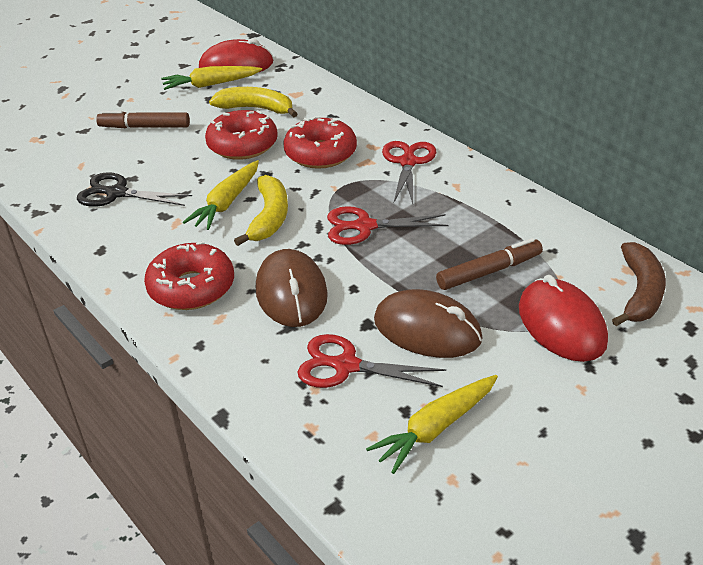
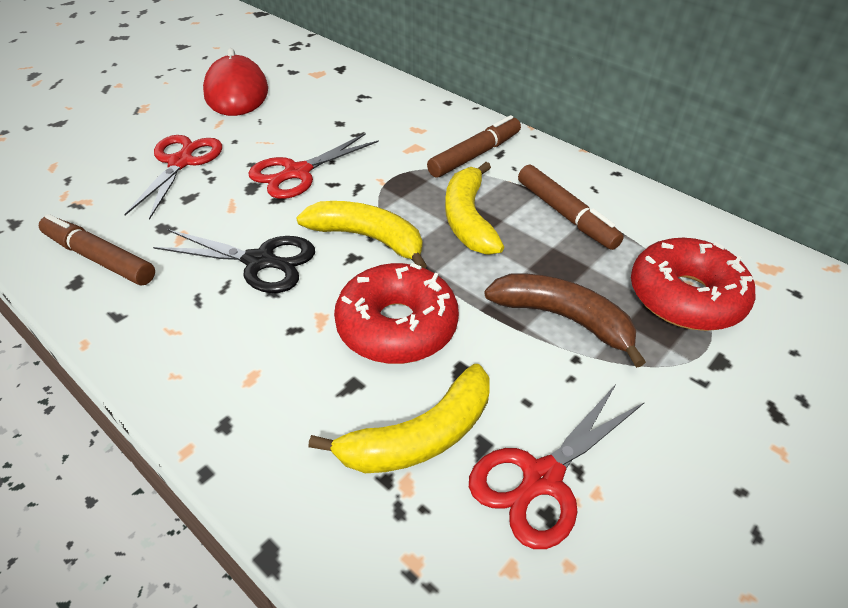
brown marker: [96,111,190,128] [436,238,543,290] = 2 -> [39,214,155,285] [427,115,521,178] [518,165,624,250] = 3
brown mouse: [256,249,328,327] [374,289,483,358] = 2 -> none = 0
red donut: [144,241,234,310] [205,110,278,160] [283,116,357,169] = 3 -> [334,263,459,364] [631,238,755,331] = 2
red mouse: [199,38,273,72] [519,275,608,362] = 2 -> [203,48,268,116] = 1
yellow banana: [209,87,298,118] [234,175,288,246] = 2 -> [296,201,427,268] [308,364,490,473] [445,162,504,255] = 3
yellow carrot: [161,66,262,90] [183,160,259,230] [366,375,498,474] = 3 -> none = 0

